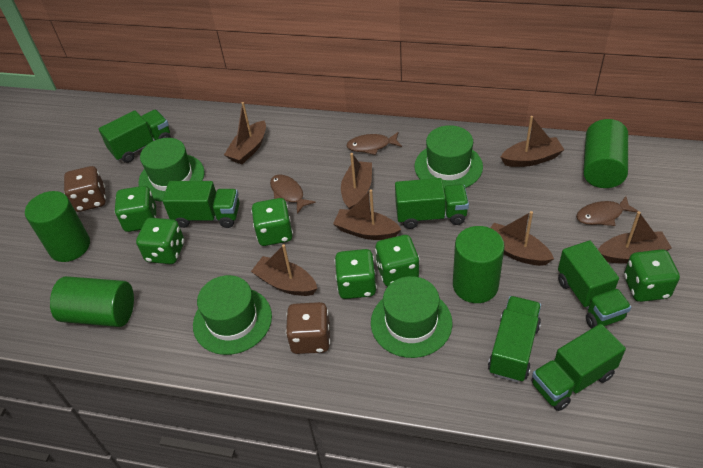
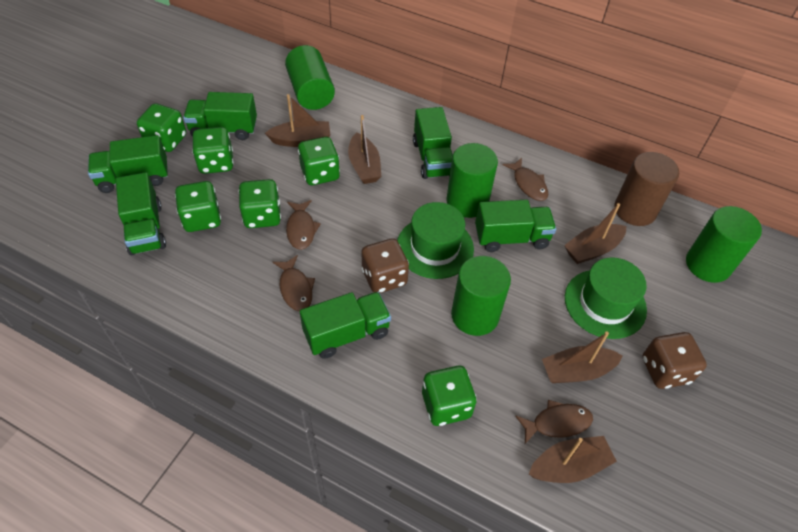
brown boat: [224,102,266,164] [251,244,318,296] [333,190,402,240] [341,153,372,210] [490,211,554,266] [501,116,565,167] [598,211,672,264] = 7 -> [265,94,330,147] [348,115,381,184] [529,436,617,483] [542,331,623,383] [564,203,626,264] = 5
brown cylinder: none = 0 -> [614,152,679,226] = 1
brown fish: [270,175,316,214] [346,132,402,155] [576,196,638,226] = 3 -> [273,255,315,311] [286,200,321,250] [503,158,548,201] [515,400,593,444] = 4
green hat: [138,138,205,202] [193,275,272,355] [371,276,452,358] [414,125,483,188] = 4 -> [397,202,474,279] [565,257,647,339] = 2

